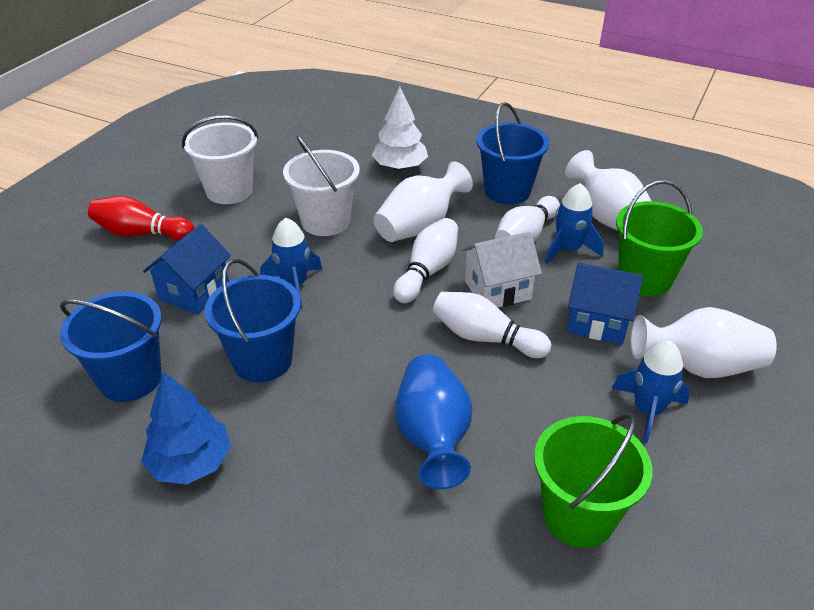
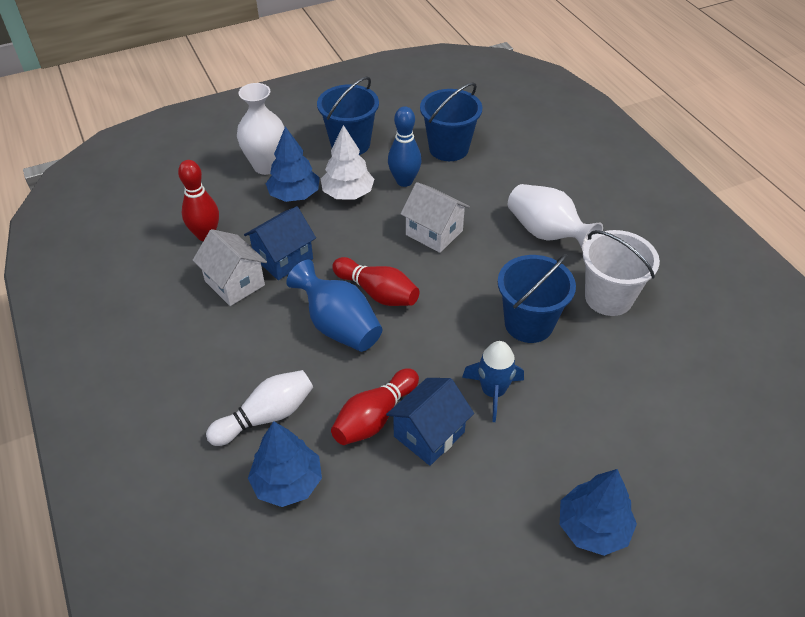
blue bowling pin: none = 0 -> [388,106,422,187] = 1
blue rocket: [260,218,322,308] [545,183,604,264] [612,341,690,444] = 3 -> [462,341,524,422] = 1
blue tree: [141,371,231,484] = 1 -> [248,421,322,507] [266,127,320,202] [560,469,637,556] = 3
green bucket: [534,413,652,548] [616,180,703,296] = 2 -> none = 0
red bowling pin: [88,196,194,241] = 1 -> [178,160,219,241] [331,368,419,445] [332,257,419,306] = 3
white bowling pin: [393,218,458,303] [433,292,551,358] [495,196,560,242] = 3 -> [206,370,313,446] = 1
white bucket: [182,116,258,204] [283,136,360,236] = 2 -> [583,230,660,316] = 1
white house: [461,232,542,307] = 1 -> [193,229,267,306] [401,182,470,253] = 2
white vase: [374,161,473,242] [565,150,651,231] [631,307,777,378] = 3 -> [237,83,285,175] [508,184,603,251] = 2

